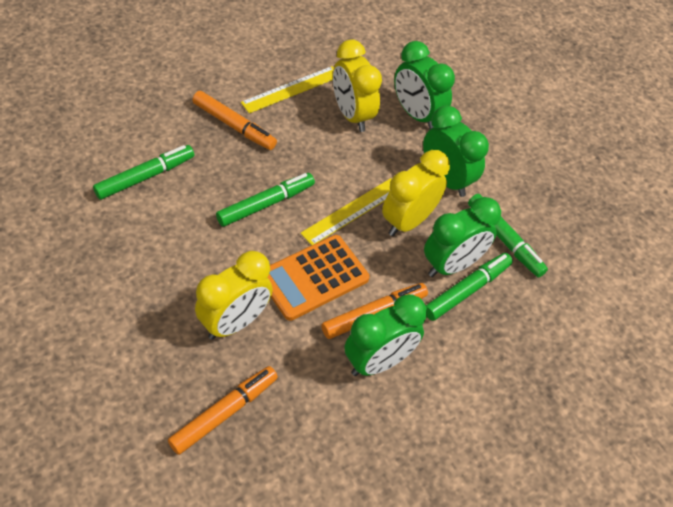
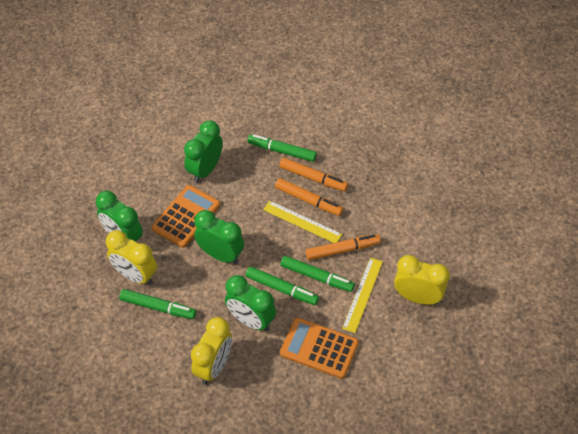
orange calculator: [268,235,369,321] = 1 -> [152,185,220,248] [280,318,359,379] = 2

